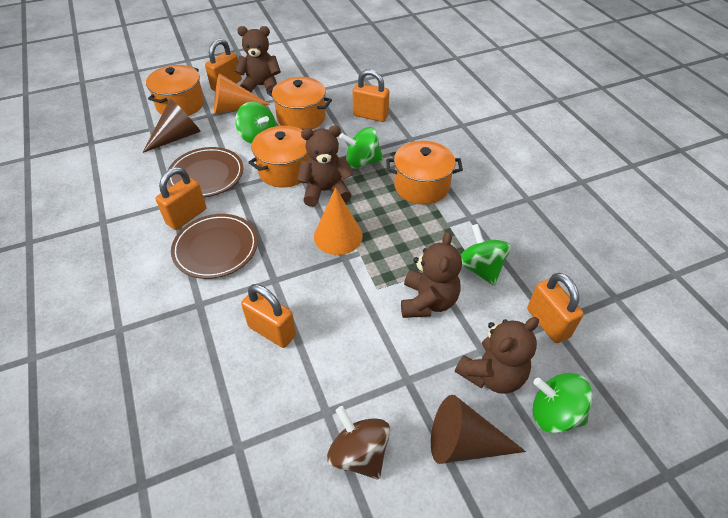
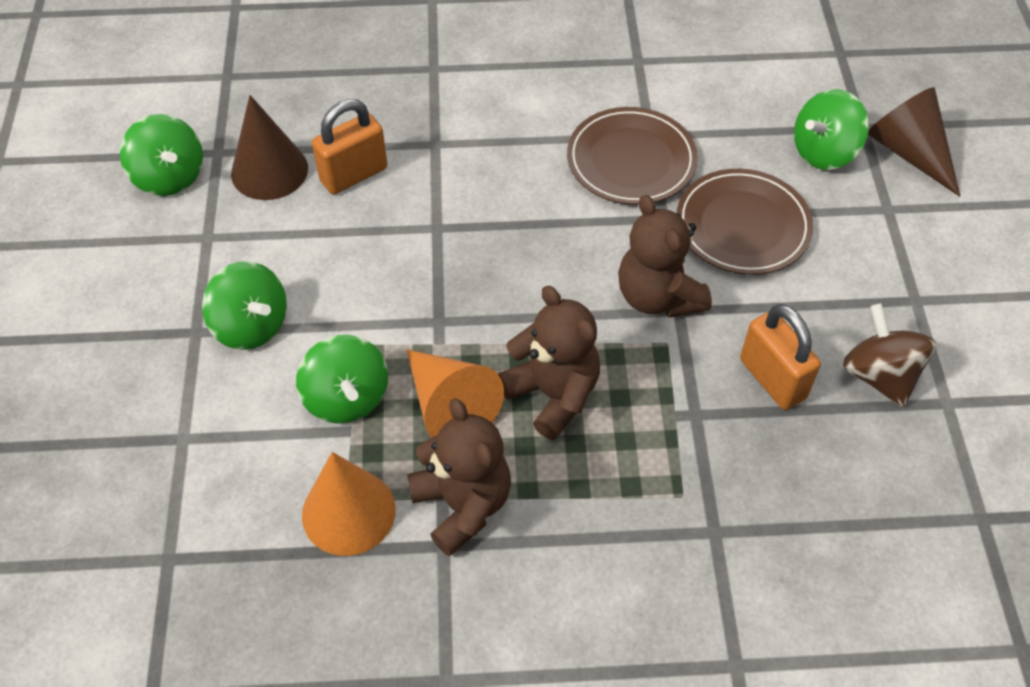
brown teddy bear: [235,26,281,93] [297,125,353,207] [401,231,462,318] [455,317,539,394] = 4 -> [407,398,511,557] [498,286,600,440] [618,195,712,318] = 3
orange padlock: [156,167,206,230] [205,39,242,91] [241,284,296,348] [353,69,389,122] [527,273,584,343] = 5 -> [312,99,387,194] [740,304,821,410] = 2
orange pot: [146,65,204,116] [248,126,309,188] [267,77,332,129] [386,140,463,205] = 4 -> none = 0

